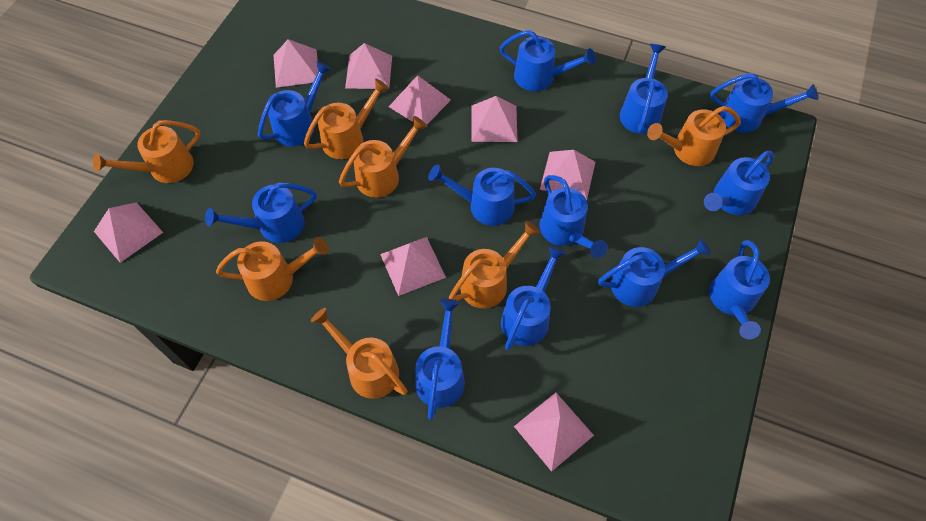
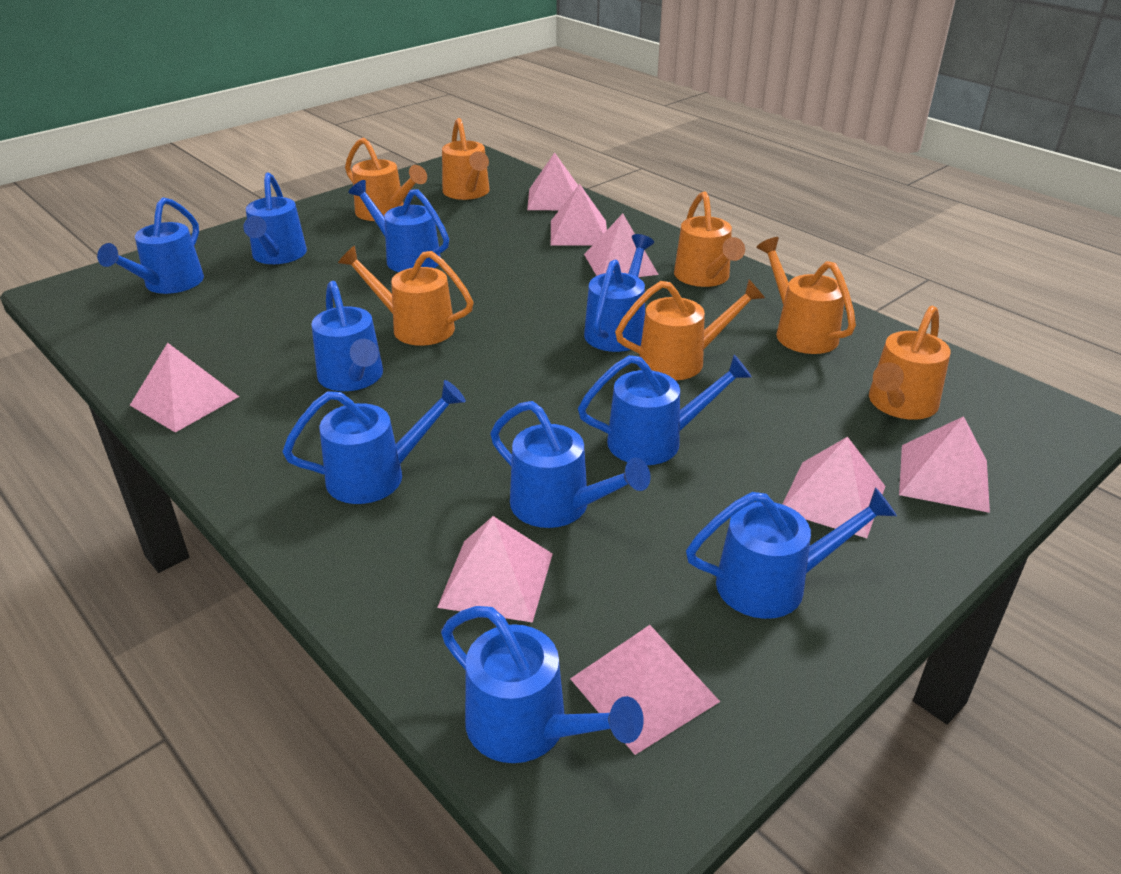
blue watering can: [205,183,317,243] [258,61,332,147] [415,299,465,420] [428,164,536,226] [500,30,596,91] [501,246,566,350] [539,175,608,258] [598,238,711,307] [620,44,668,134] [704,151,774,215] [709,240,770,339] [710,73,818,133] = 12 -> [97,197,204,294] [243,172,307,264] [283,380,466,504] [311,281,383,391] [349,180,449,272] [441,606,644,763] [490,401,651,528] [578,355,752,465] [584,234,654,352] [686,487,897,619] = 10

